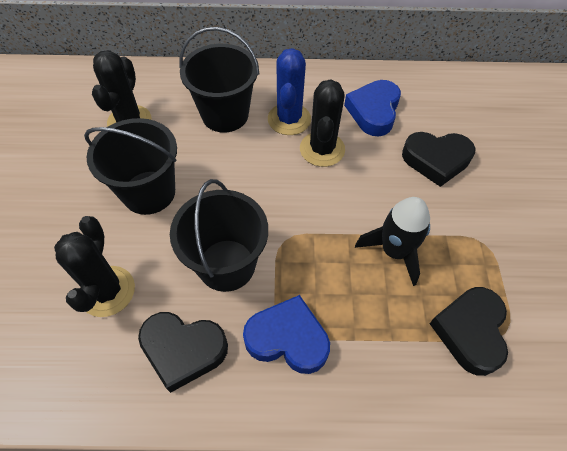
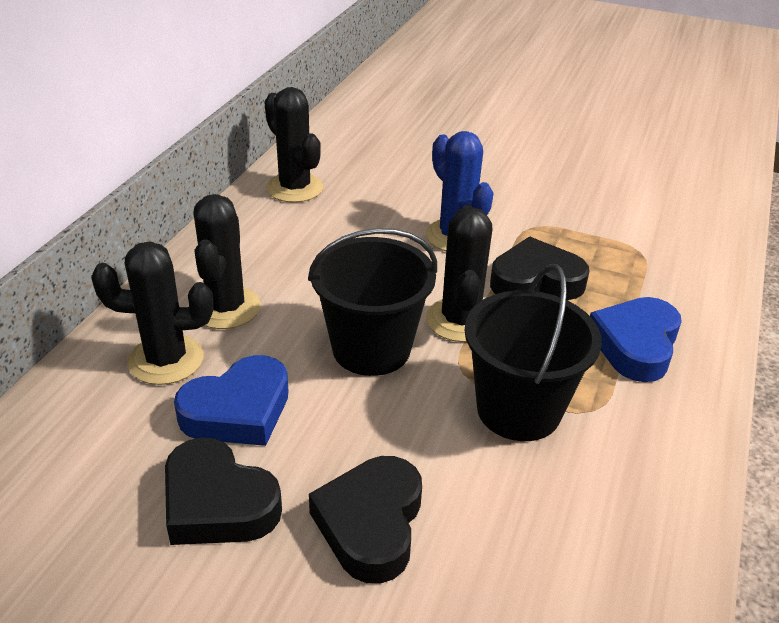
black bucket: [84,118,177,215] [170,179,268,292] [179,27,259,133] = 3 -> [308,228,437,376] [464,264,602,441] = 2
black cactus: [54,216,135,317] [92,50,152,127] [300,79,345,167] = 3 -> [91,242,213,385] [193,194,261,329] [265,87,323,203] [426,205,493,342] = 4
black rocket: [355,197,430,286] = 1 -> none = 0

